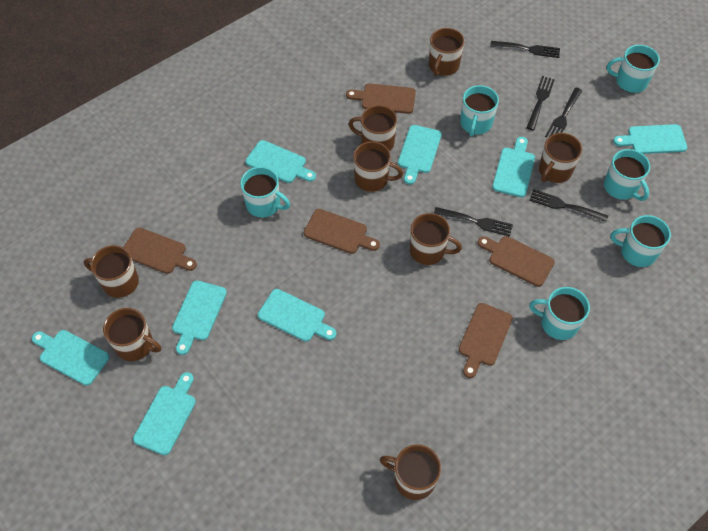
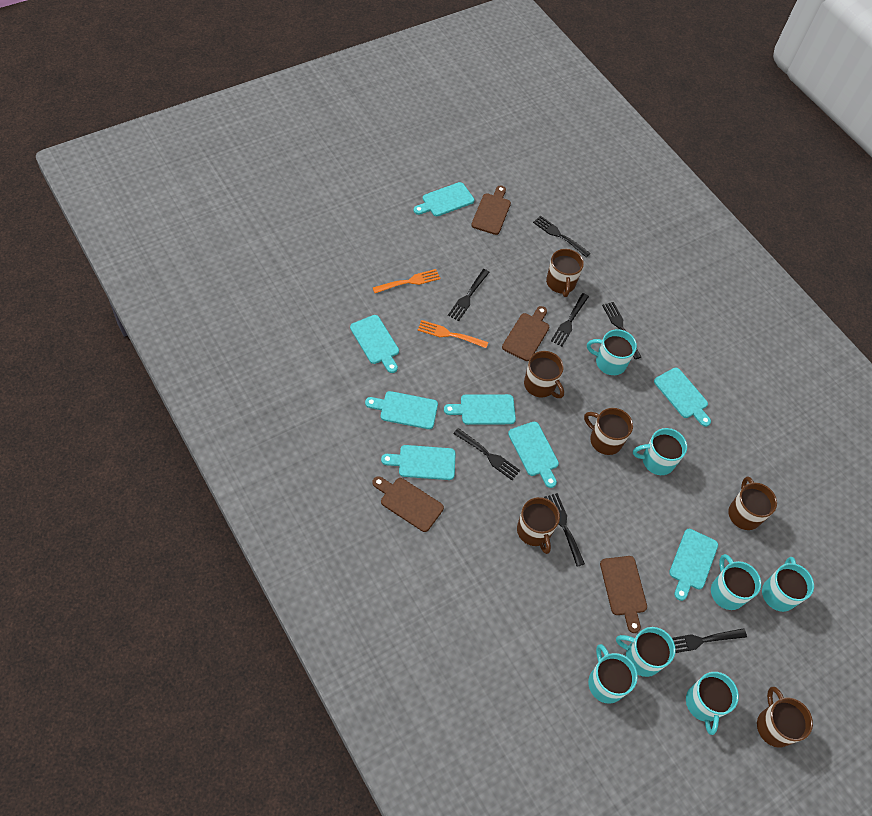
black fork: [434,207,513,237] [490,41,560,58] [527,76,555,131] [529,189,608,222] [545,88,582,137] = 5 -> [448,269,490,321] [453,428,521,480] [533,216,590,257] [544,493,585,567] [551,293,589,347] [602,302,641,359] [672,628,747,653] = 7
brown cutting board: [123,227,197,274] [304,209,380,254] [346,83,416,114] [459,303,513,378] [477,236,555,287] = 5 -> [372,476,444,532] [471,185,511,235] [502,306,549,361] [600,556,647,633] = 4
brown mug: [84,245,139,298] [103,308,161,361] [349,105,397,151] [353,141,403,192] [380,444,441,500] [410,213,462,265] [429,28,464,76] [539,133,582,183] = 8 -> [517,497,560,554] [524,351,564,398] [546,249,584,297] [584,408,633,455] [728,477,777,530] [757,687,813,748] = 6
orange fork: none = 0 -> [373,269,440,293] [417,320,488,348] = 2
turquoise mug: [240,167,290,218] [460,85,499,137] [529,287,590,340] [604,149,650,201] [607,45,660,93] [610,215,671,267] = 6 -> [587,329,637,375] [588,644,638,704] [616,627,676,677] [633,428,687,475] [686,672,739,735] [711,554,761,610] [762,557,814,612] = 7

